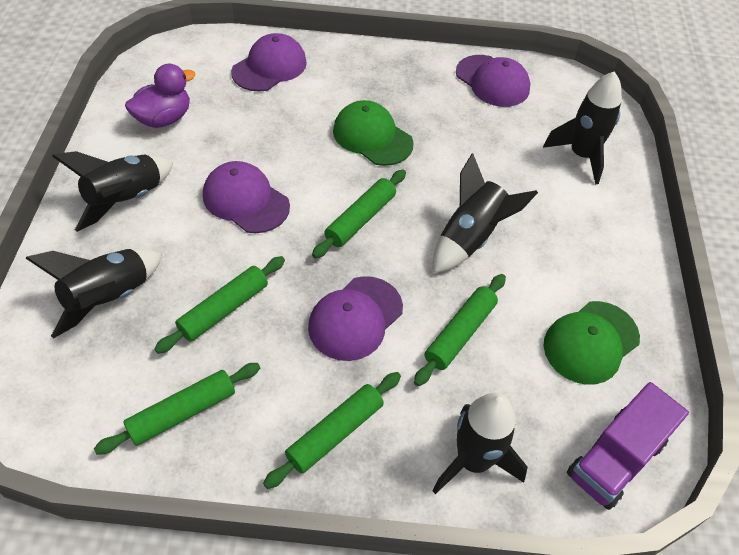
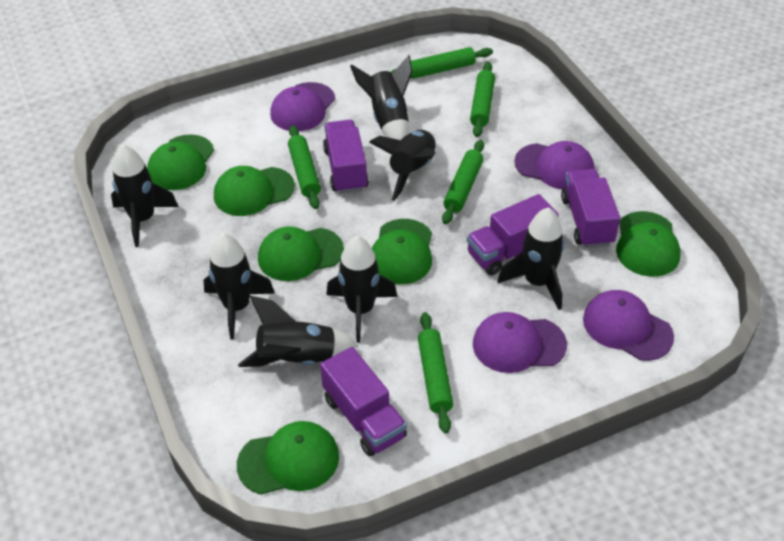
black rocket: [26,249,162,339] [52,151,173,232] [432,393,528,494] [433,153,538,273] [543,71,622,184] = 5 -> [111,144,178,247] [203,233,275,340] [238,296,358,367] [326,236,397,343] [350,55,412,140] [369,130,436,201] [497,207,565,310] = 7
green cap: [333,100,414,166] [544,301,640,385] = 2 -> [147,134,214,190] [214,166,295,216] [237,421,339,495] [258,226,344,281] [372,219,432,285] [616,211,681,277] = 6
purple duck: [125,64,196,128] = 1 -> none = 0
purple truck: [567,382,689,510] = 1 -> [320,347,407,457] [323,120,369,193] [467,194,559,275] [561,169,620,248] = 4

